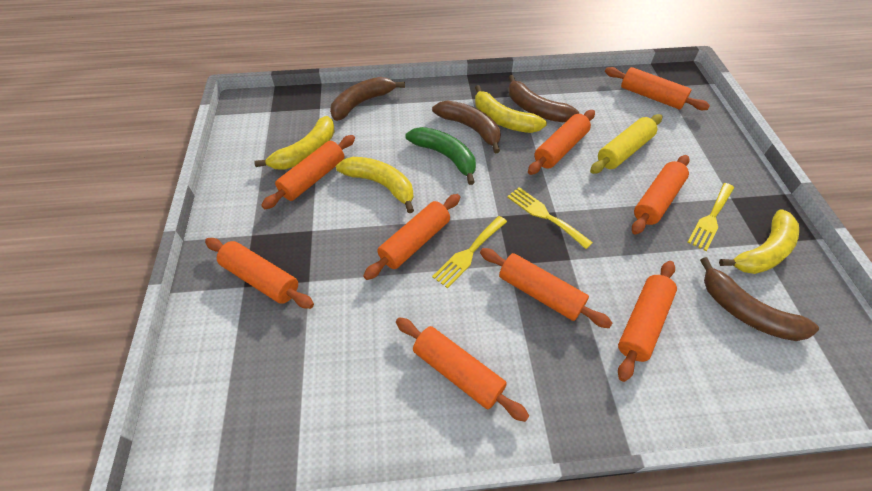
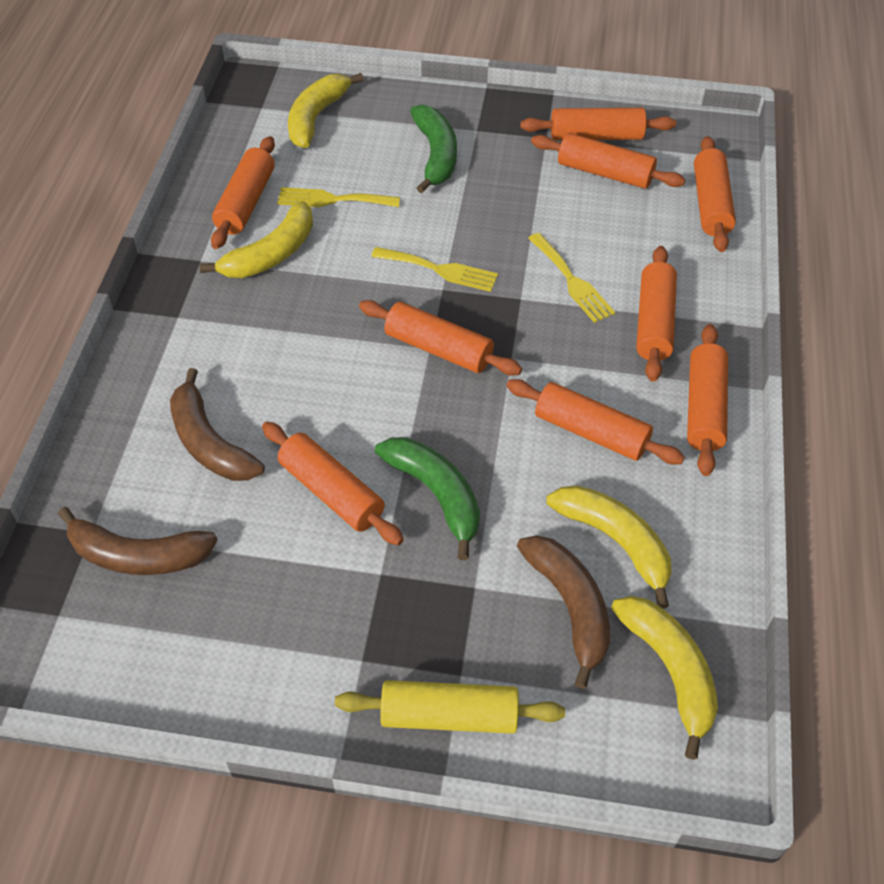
brown banana: [330,77,405,121] [432,100,501,153] [508,75,579,122] [700,257,819,341] = 4 -> [58,507,218,575] [170,368,265,481] [517,535,610,689] = 3
green banana: [405,127,476,185] = 1 -> [375,437,480,560] [410,104,457,193] = 2

